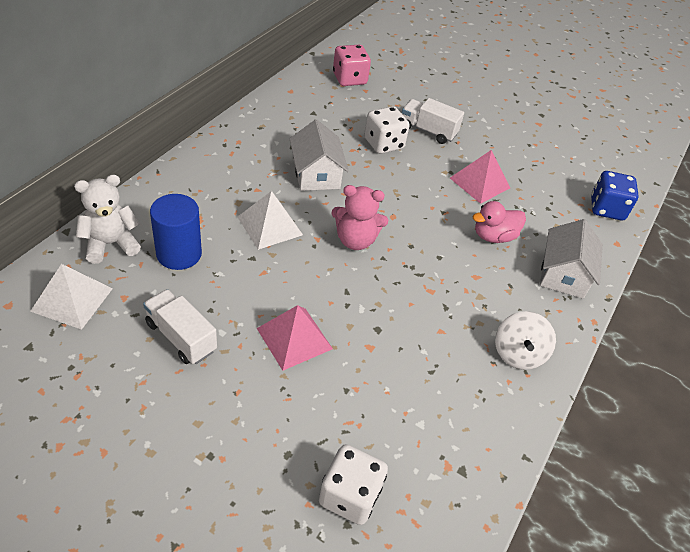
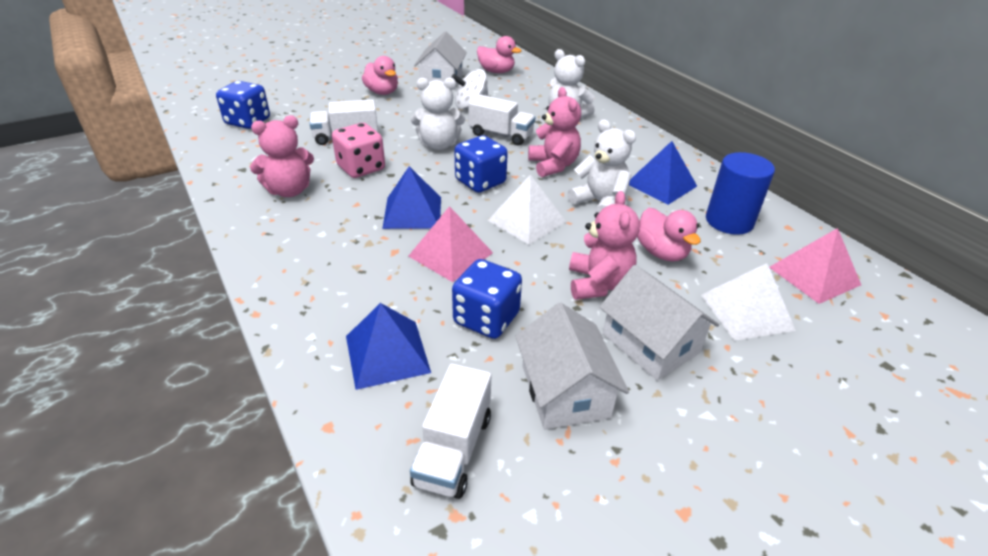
blue dice: [591,171,639,221] = 1 -> [216,81,270,129] [452,259,522,339] [454,135,508,193] = 3
blue pyramid: none = 0 -> [346,303,431,390] [382,166,441,229] [629,141,697,205] = 3
pink duck: [472,201,526,243] = 1 -> [362,56,398,95] [477,36,522,73] [637,208,701,262] = 3
pink teddy bear: [331,185,388,250] = 1 -> [250,115,314,197] [528,87,581,177] [569,191,640,300] = 3
white dice: [319,444,388,525] [364,106,410,154] = 2 -> none = 0
white house: [290,119,349,191] [540,219,603,299] = 2 -> [414,32,467,89] [515,303,629,429] [599,265,719,380] = 3
white teddy bear: [74,175,141,264] = 1 -> [411,77,465,150] [548,49,595,119] [568,119,636,213] = 3
white truck: [143,289,217,364] [402,98,464,144] = 2 -> [310,99,378,145] [410,364,491,499] [468,94,535,145] = 3

